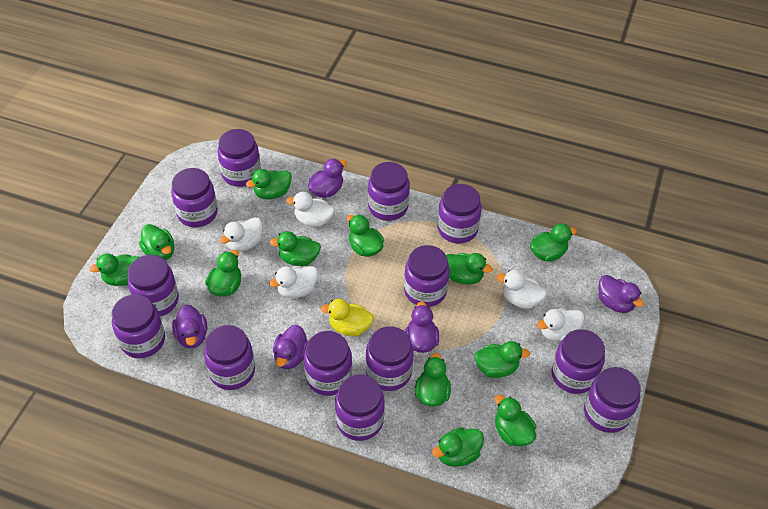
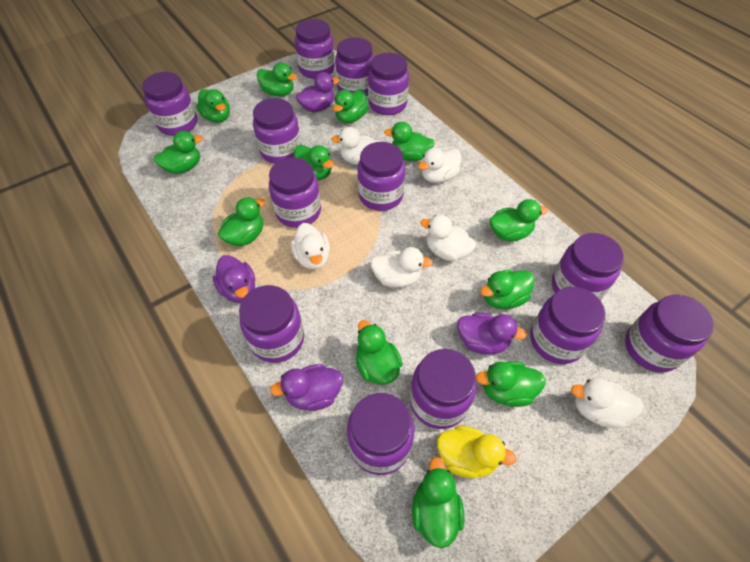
purple duck: [172,304,207,348] [273,325,308,369] [308,159,347,198] [405,301,439,353] [598,275,644,313] = 5 -> [213,255,255,303] [270,364,343,411] [296,72,339,112] [457,312,527,354] = 4
white duck: [220,217,263,252] [269,266,318,298] [286,192,335,227] [497,270,547,309] [537,308,585,342] = 5 -> [291,223,330,270] [331,127,382,165] [370,247,433,288] [418,148,462,183] [420,215,476,261] [571,378,644,429] = 6

